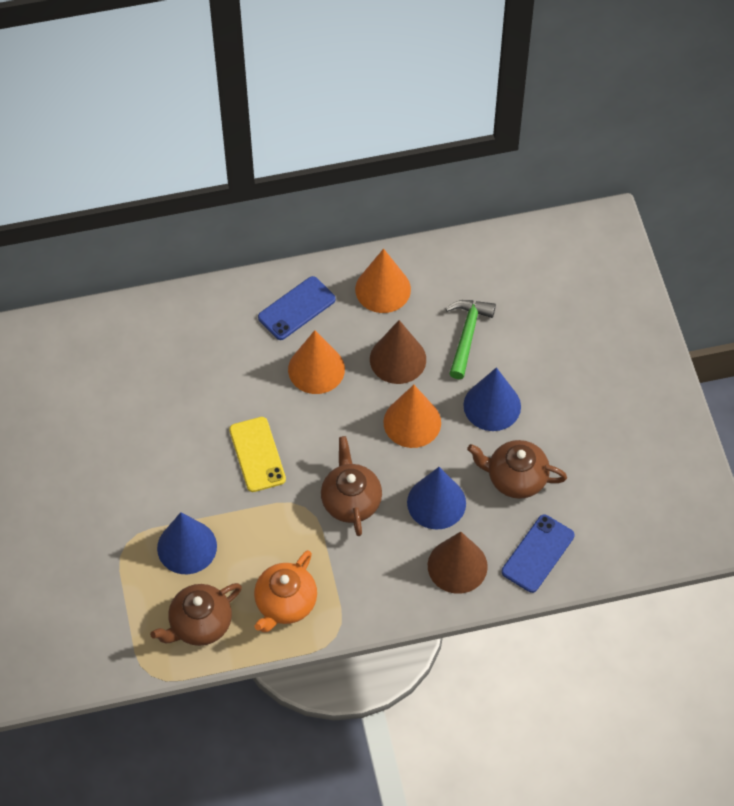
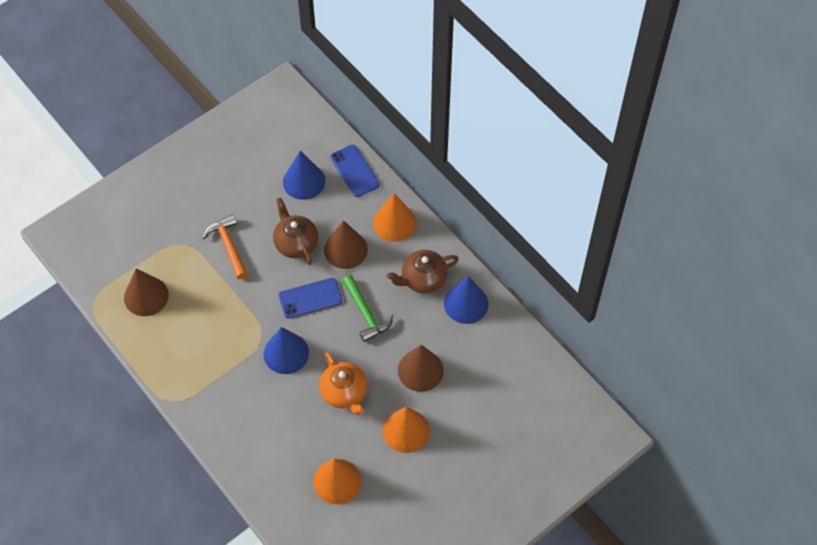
brown cone: [370,320,426,384] [428,532,488,594] = 2 -> [124,268,169,316] [324,220,368,269] [398,345,444,392] = 3
brown teapot: [150,583,242,646] [321,436,382,536] [467,440,567,499] = 3 -> [273,197,319,265] [386,250,459,294] = 2
orange hammer: none = 0 -> [203,214,248,279] = 1
yellow phone: [229,417,286,492] = 1 -> none = 0

